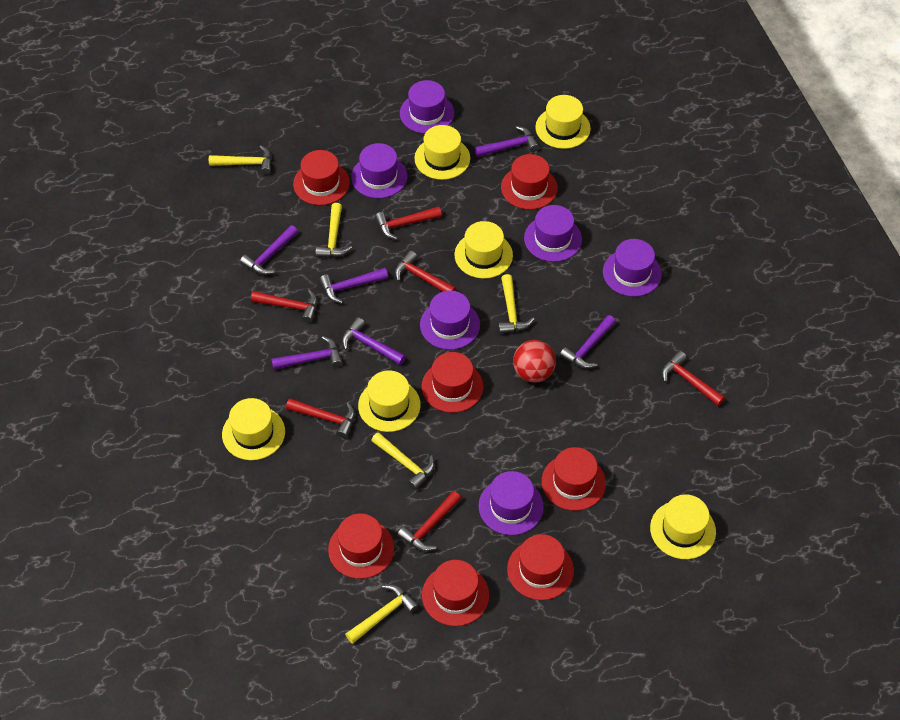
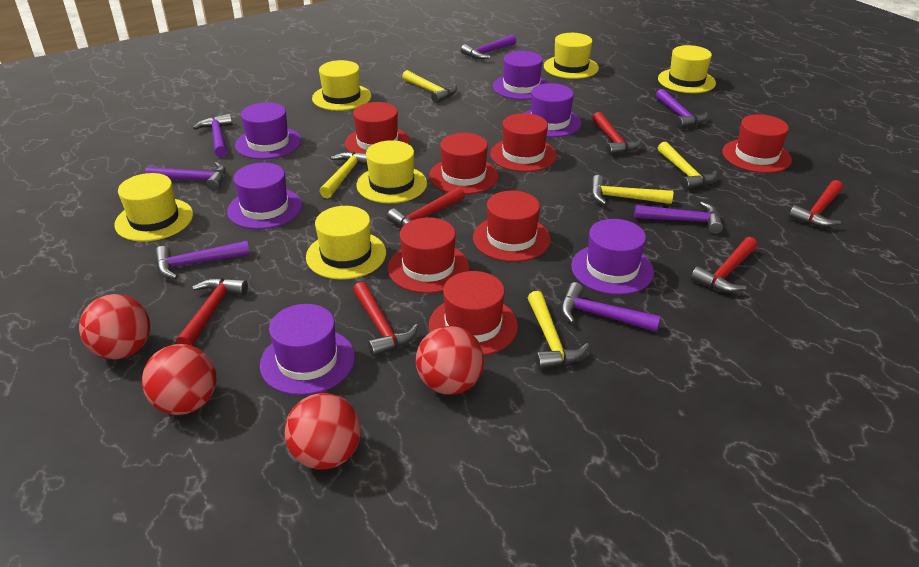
purple hammer: [240,225,298,275] [271,336,343,370] [319,268,388,304] [342,317,406,365] [474,126,539,157] [560,315,616,368] = 6 -> [145,162,226,191] [155,241,250,279] [193,113,233,157] [461,35,516,59] [561,282,661,332] [634,202,723,234] [656,89,708,128] = 7
red ball: [513,340,556,383] = 1 -> [79,294,150,359] [142,344,216,415] [284,393,361,470] [416,326,484,395] = 4

